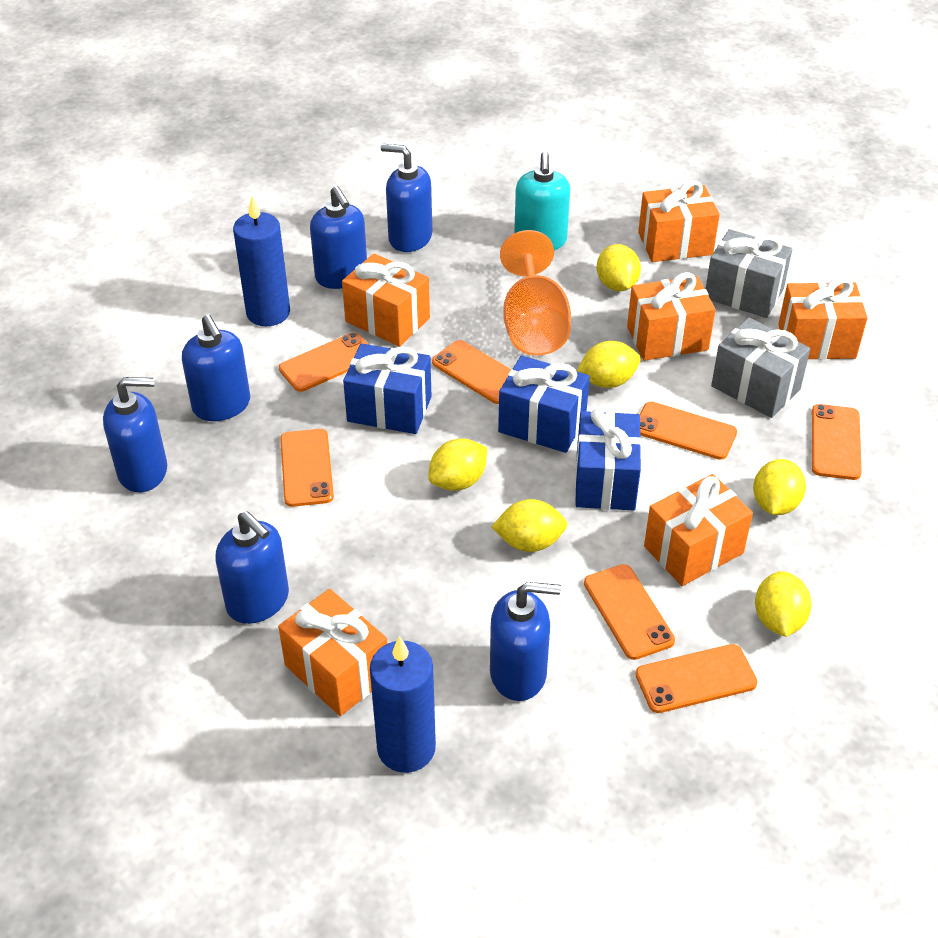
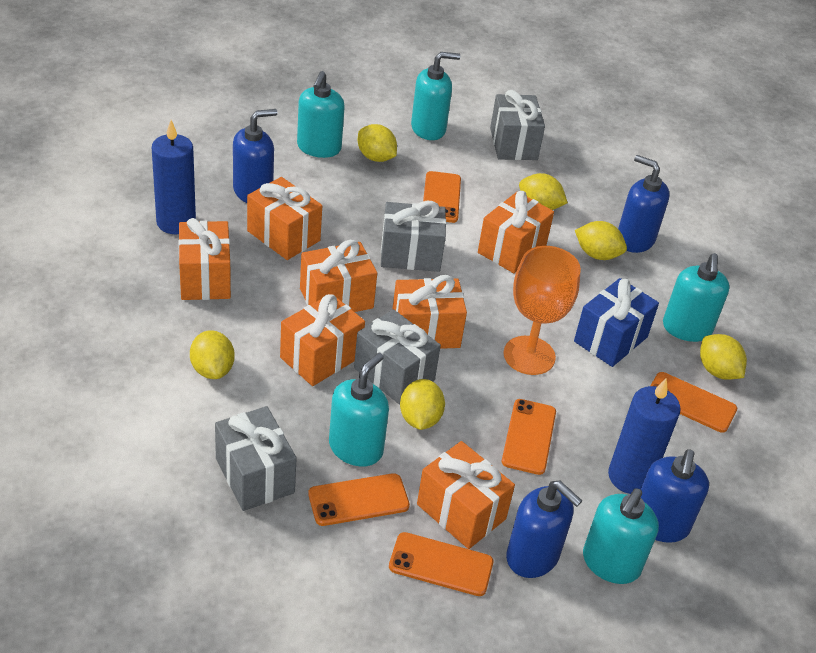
blue gift: [343,343,432,434] [498,355,590,453] [575,409,641,511] = 3 -> [574,278,659,367] = 1
blue soap dispenser: [103,377,167,492] [182,315,250,421] [216,511,289,624] [310,186,367,289] [381,144,432,252] [490,582,561,701] = 6 -> [233,109,278,203] [506,481,582,578] [618,155,669,253] [641,449,709,543] = 4
grey gift: [706,229,792,318] [711,317,810,418] = 2 -> [215,406,297,511] [354,309,441,405] [381,201,446,272] [490,90,545,160] = 4
orange gift: [278,589,387,716] [342,253,430,347] [627,272,716,361] [638,180,720,262] [644,474,753,586] [778,277,868,360] = 6 -> [178,218,231,300] [247,177,322,260] [280,293,365,386] [300,240,377,312] [392,275,467,349] [417,441,515,549] [478,191,554,273] = 7
orange phone: [279,332,369,392] [280,429,334,507] [432,340,511,404] [584,564,675,660] [635,644,757,713] [639,401,737,460] [812,404,862,480] = 7 -> [308,473,410,526] [389,532,493,596] [423,171,461,223] [502,399,556,475] [650,372,737,433] = 5
turquoise soap dispenser: [514,151,570,250] = 1 -> [297,71,345,158] [329,353,389,467] [411,52,460,140] [583,488,659,584] [663,253,729,342] = 5

